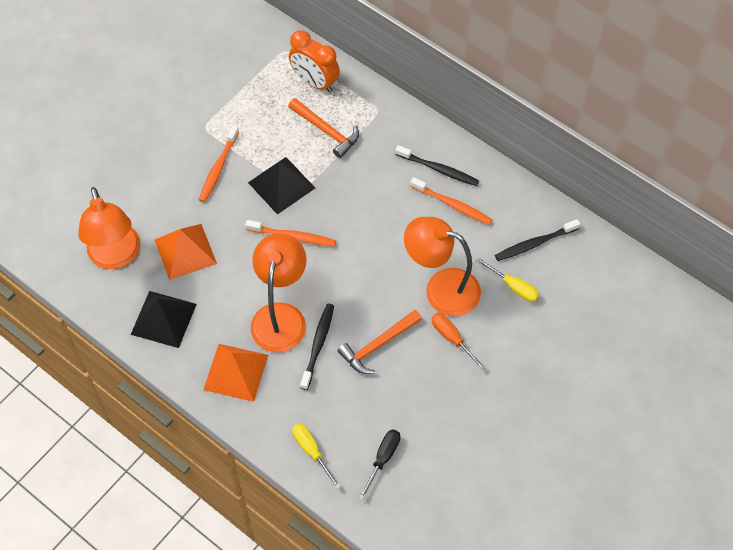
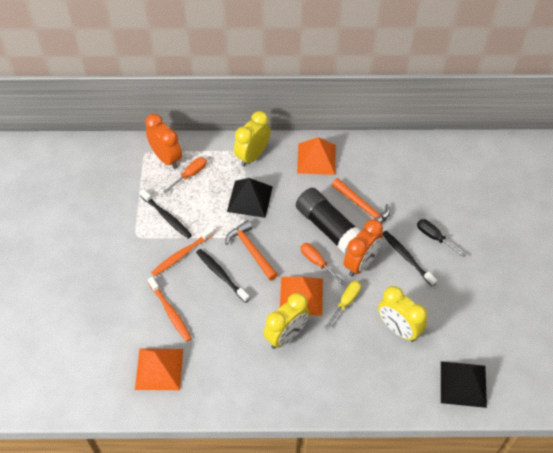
black glue stick: none = 0 -> [296,188,361,254] = 1
orange clock: [289,30,340,93] = 1 -> [145,114,182,169] [344,219,383,277] = 2
orange lamp: [78,187,140,269] [250,233,307,352] [404,217,481,316] = 3 -> none = 0
orange pyramid: [155,224,217,280] [203,344,268,402] = 2 -> [135,349,183,390] [280,277,323,316] [297,137,336,175] = 3
orange screwdriver: [432,313,486,370] = 1 -> [163,157,207,193] [301,243,345,285] = 2
orange toothbrush: [199,126,239,202] [245,220,336,247] [410,177,493,225] = 3 -> [148,277,192,342] [151,227,214,276] = 2
yellow clock: none = 0 -> [234,111,271,167] [264,293,309,349] [378,286,427,342] = 3
yellow screwdriver: [292,423,341,489] [476,257,539,302] = 2 -> [324,281,361,330] = 1

